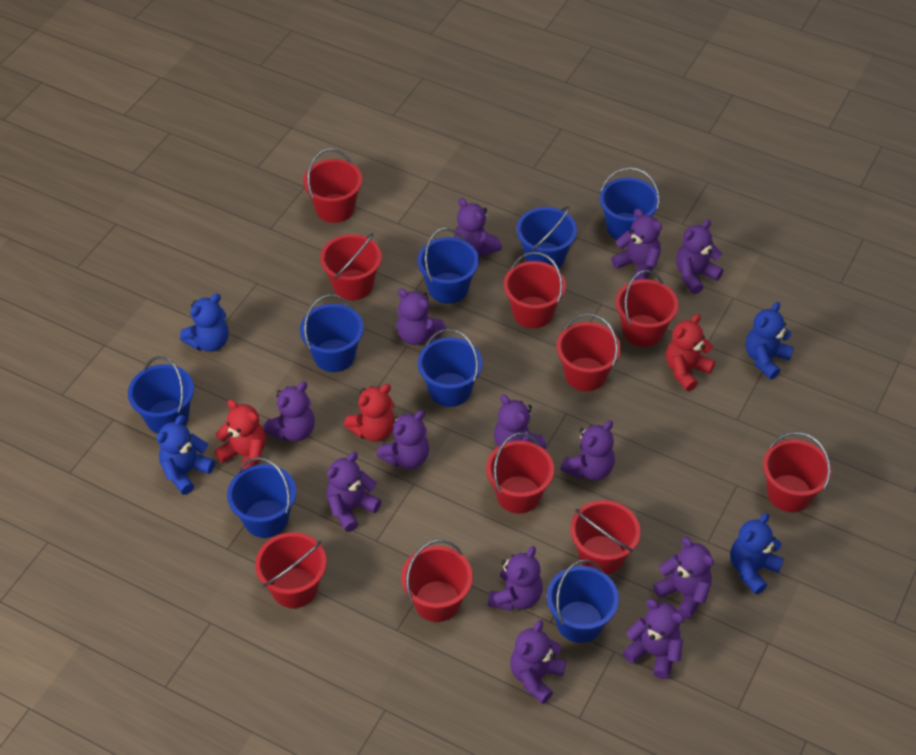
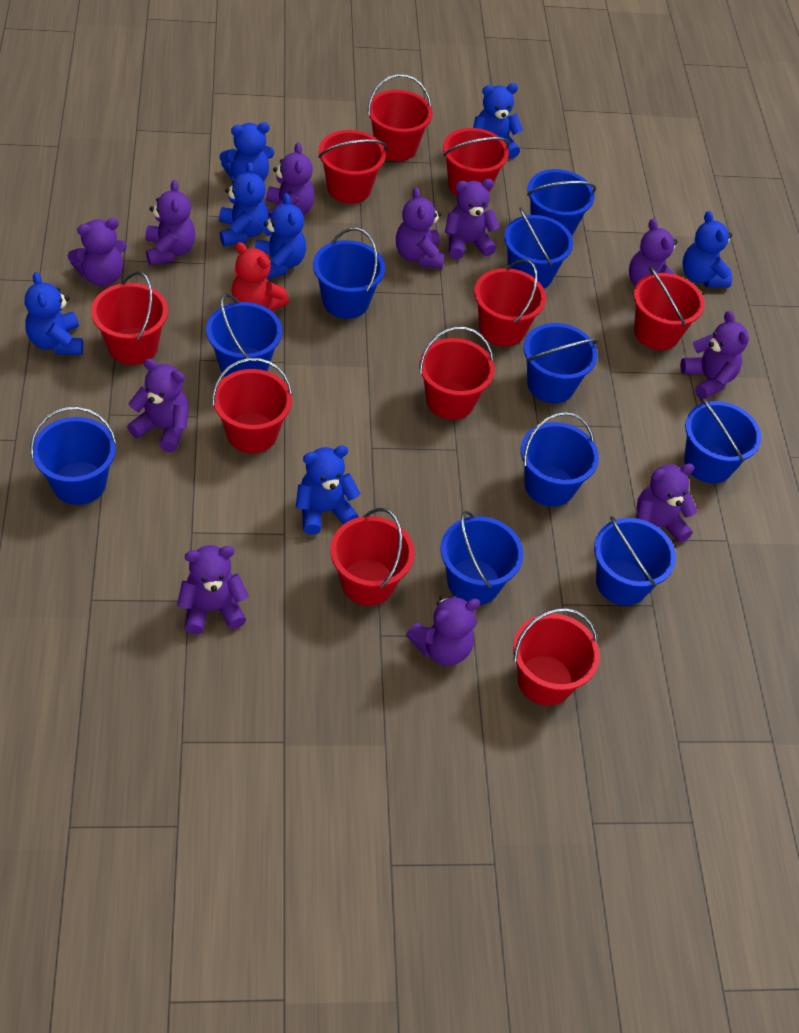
blue bucket: [128,356,194,434] [227,457,296,538] [300,295,364,372] [417,228,479,304] [418,329,482,407] [517,206,577,268] [547,559,619,643] [600,167,660,240] = 8 -> [30,407,117,505] [206,294,282,377] [313,228,385,319] [440,510,524,605] [504,207,573,288] [521,412,599,507] [524,323,598,403] [527,169,596,235] [594,516,676,606] [684,398,761,483] = 10
blue teddy bear: [157,415,215,495] [180,294,229,352] [730,513,784,595] [746,302,794,379] = 4 -> [25,272,83,355] [219,122,275,181] [219,162,269,246] [255,193,306,280] [296,445,361,535] [473,83,523,159] [683,211,732,288] = 7
purple teddy bear: [263,382,315,441] [326,452,381,532] [377,410,429,469] [397,288,446,345] [454,198,502,257] [488,546,543,611] [494,395,546,449] [510,620,566,704] [560,421,615,480] [611,209,662,281] [623,599,684,679] [653,537,714,619] [676,219,723,294] = 13 -> [68,218,127,286] [127,359,189,452] [145,180,196,266] [177,545,249,634] [266,142,315,219] [396,187,444,269] [406,595,480,666] [445,179,500,259] [629,219,677,287] [636,464,697,543] [680,311,749,399] = 11
red teddy bear: [214,400,266,470] [344,384,394,442] [666,314,715,391] = 3 -> [231,242,289,311] = 1

